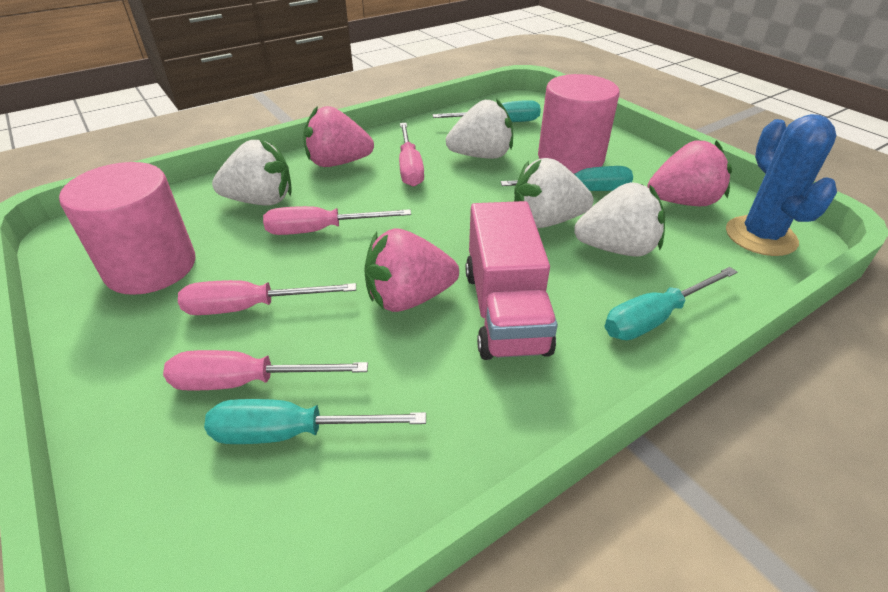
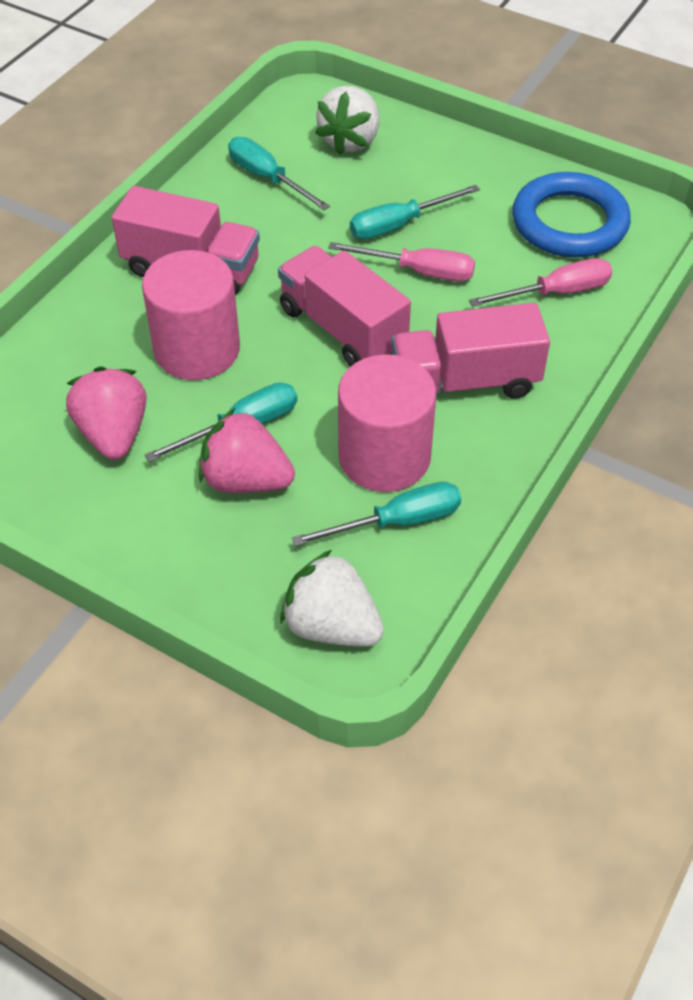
blue cactus: [726,114,837,256] = 1 -> none = 0
blue ring: none = 0 -> [512,172,631,258] = 1
pink screwdriver: [163,350,368,391] [178,280,356,315] [263,206,411,235] [399,123,424,187] = 4 -> [328,242,475,282] [469,258,612,307] = 2
pink strawberry: [303,106,374,167] [364,228,459,312] [647,140,732,206] = 3 -> [66,366,147,460] [199,408,295,493] = 2
pink truck: [466,201,558,360] = 1 -> [112,186,260,295] [278,246,411,366] [391,303,550,399] = 3
white strawberry: [212,139,292,206] [446,99,513,159] [514,158,594,228] [574,182,665,257] = 4 -> [280,550,384,646] [315,86,379,155] = 2

